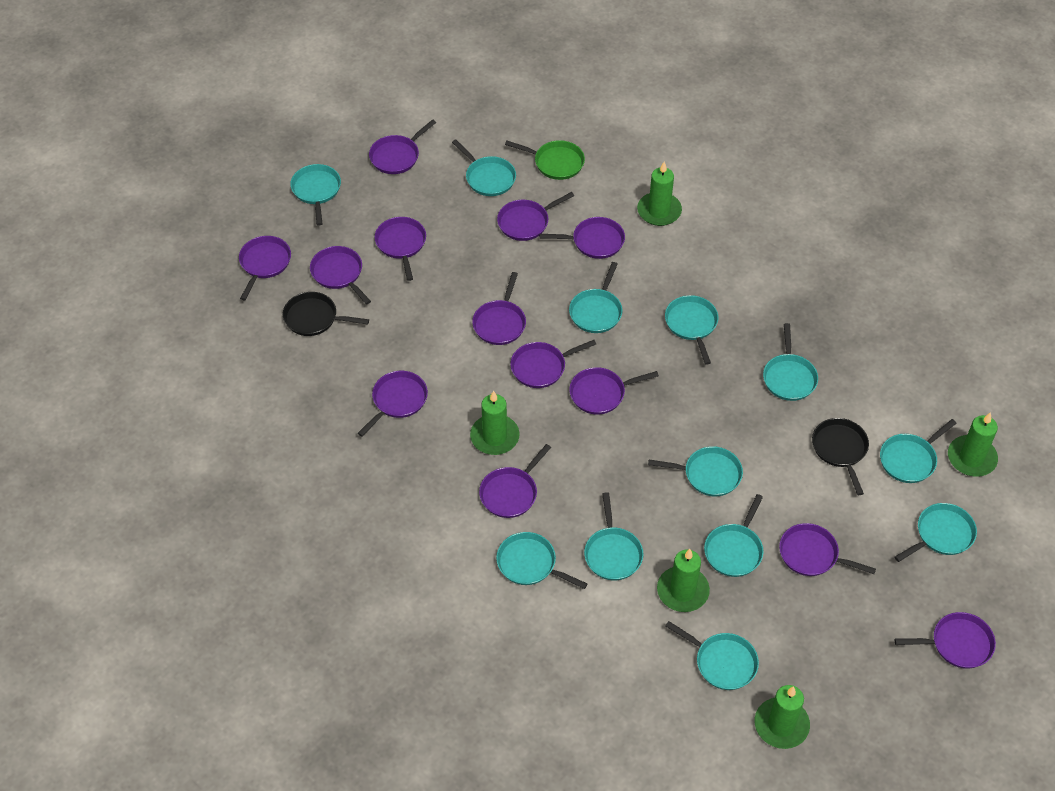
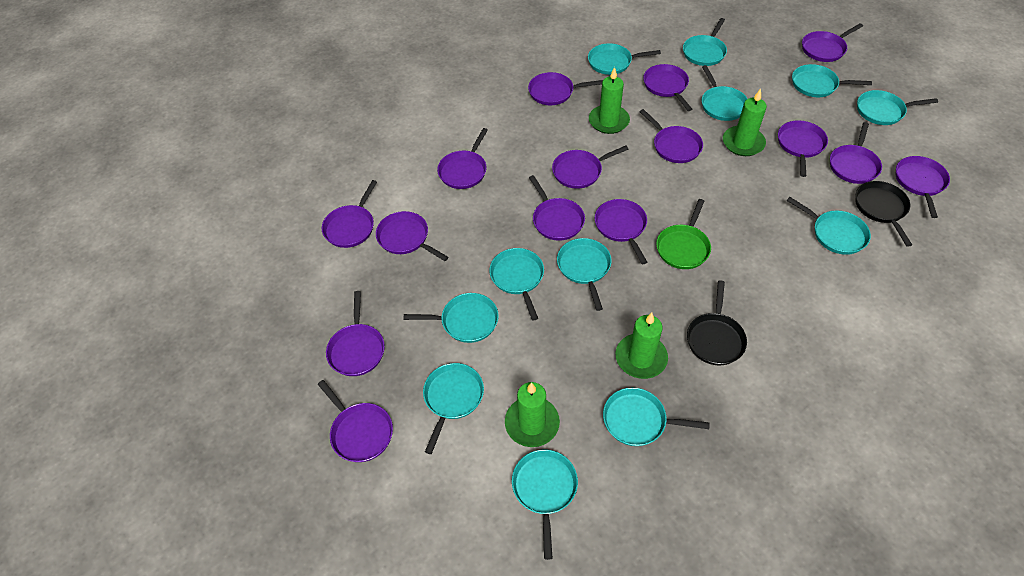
green candle: [470,391,520,455] [637,162,682,226] [657,549,710,612] [755,685,810,749] [948,412,998,477] = 5 -> [505,382,560,447] [589,67,630,134] [615,313,668,379] [723,89,767,156] = 4
purple pan: [239,236,291,300] [310,246,371,304] [358,371,428,437] [369,119,436,174] [375,217,426,281] [472,272,526,345] [479,444,551,518] [497,192,574,241] [510,340,596,388] [540,217,625,259] [569,367,659,415] [779,523,876,576] [895,612,996,669] = 13 -> [318,380,393,462] [322,180,377,248] [326,291,385,376] [376,211,448,261] [437,128,488,189] [528,72,603,105] [529,175,585,241] [552,146,628,189] [595,199,647,264] [640,109,703,163] [643,64,692,111] [778,120,828,177] [802,23,863,62] [830,122,882,184] [896,156,950,218] = 15

